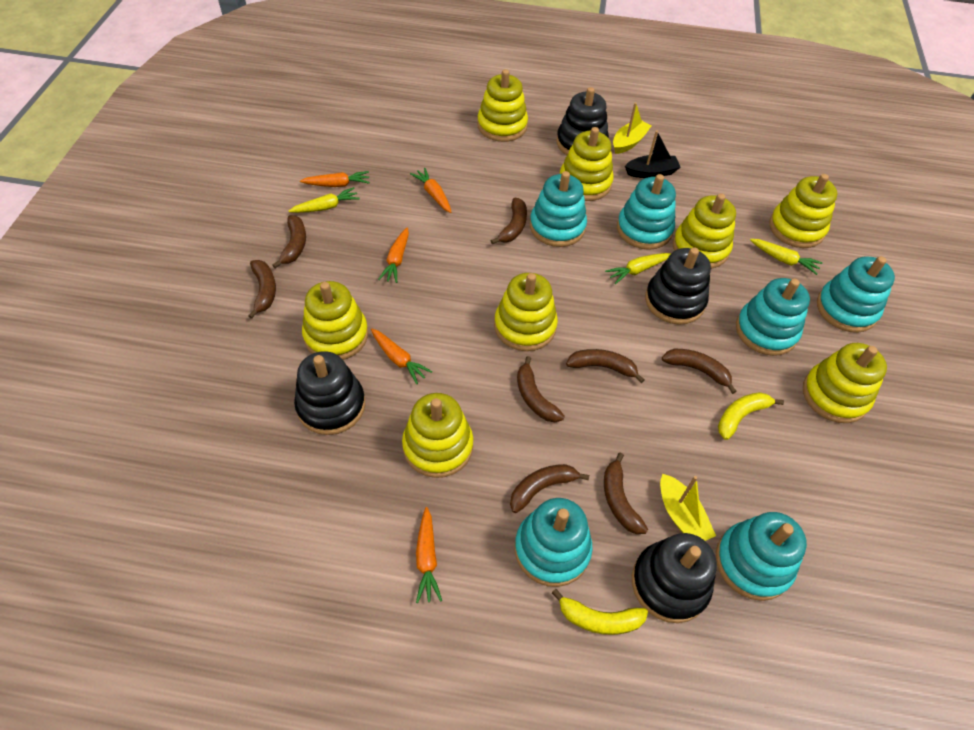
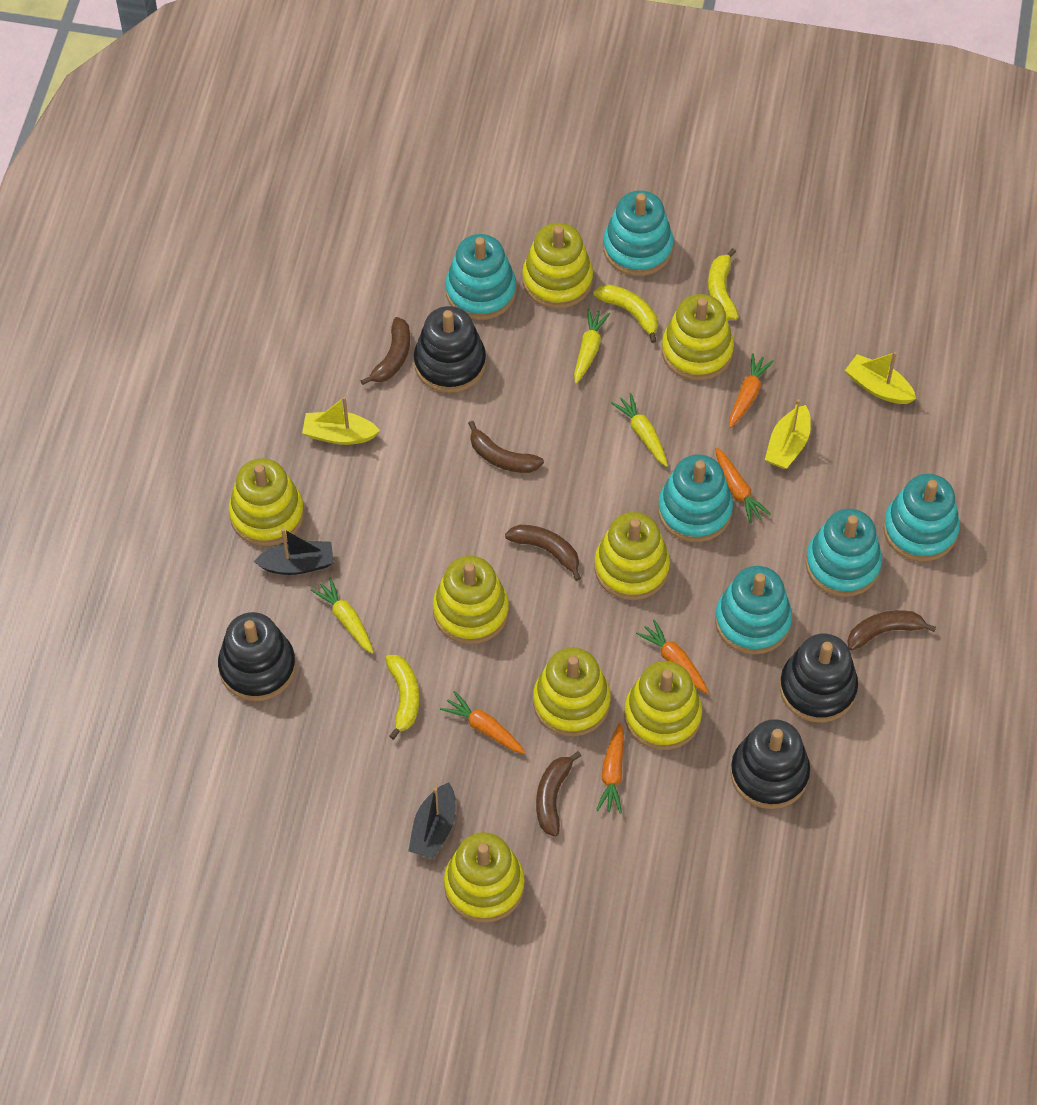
black boat: [625,130,681,178] = 1 -> [254,528,334,575] [408,783,456,859] = 2
brown banana: [248,260,276,319] [272,215,306,268] [491,198,527,244] [510,464,589,513] [517,356,565,422] [566,349,644,383] [604,453,648,534] [662,349,737,394] = 8 -> [360,317,410,385] [468,421,544,473] [505,525,581,581] [536,751,581,837] [847,610,936,651] = 5
yellow banana: [552,589,648,635] [718,392,784,440] = 2 -> [385,655,419,740] [593,285,658,343] [708,248,739,320] = 3
yellow boat: [613,102,651,154] [660,474,716,541] = 2 -> [302,396,380,445] [765,399,811,469] [845,352,916,404] = 3

